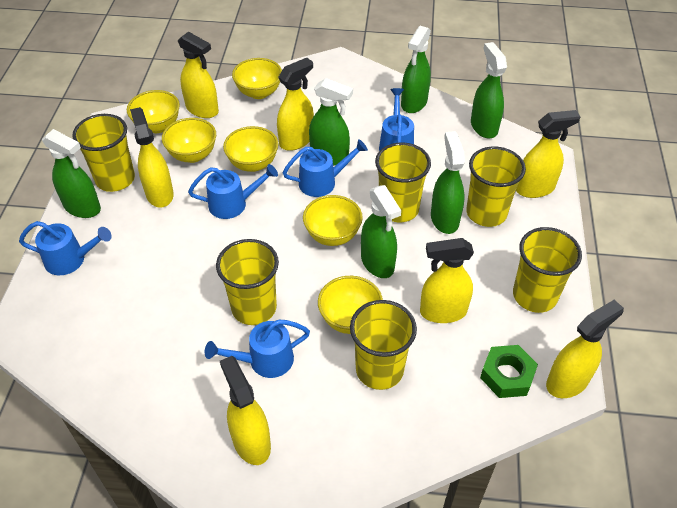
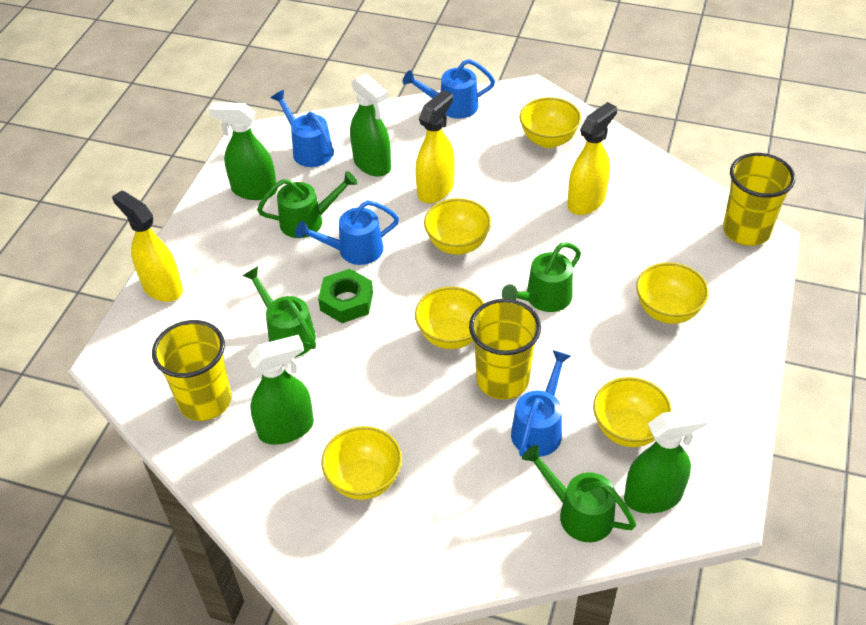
blue watering can: [19,221,112,275] [188,164,278,219] [205,320,310,378] [283,139,368,197] [379,88,414,151] = 5 -> [271,90,334,167] [296,200,399,265] [403,59,495,119] [511,350,571,457] = 4
green spray bottle: [42,129,101,218] [309,78,353,165] [361,185,401,278] [401,26,431,113] [431,131,465,234] [471,42,507,139] = 6 -> [209,102,277,200] [248,335,314,445] [350,73,391,177] [624,407,709,513] = 4
green watering can: none = 0 -> [242,266,316,357] [257,171,358,238] [502,242,581,312] [522,445,636,542] = 4
yellow cup: [72,114,135,192] [216,239,279,325] [350,300,417,390] [375,142,431,222] [466,146,526,227] [513,227,582,313] = 6 -> [152,320,232,421] [469,299,541,400] [723,153,795,246] = 3
yellow spray bottle: [130,107,174,208] [178,31,219,118] [220,356,271,465] [277,58,314,151] [420,238,474,323] [516,110,581,198] [546,300,624,398] = 7 -> [112,190,183,302] [416,90,454,203] [567,102,617,215] = 3

